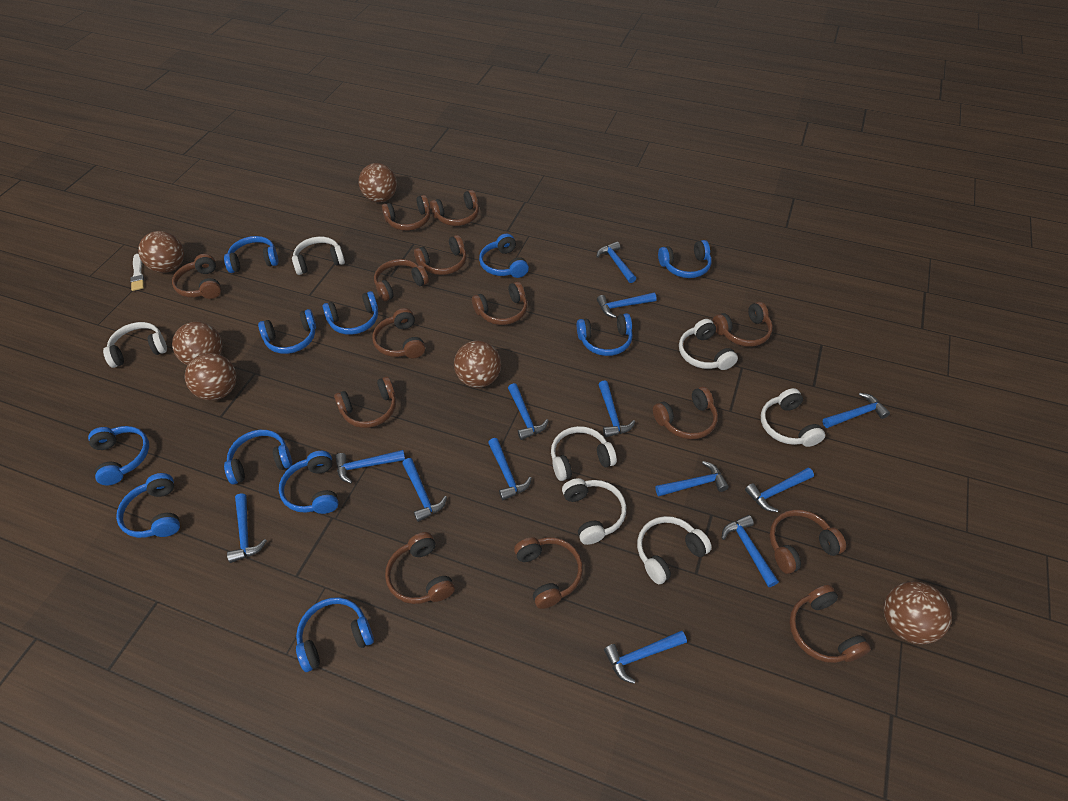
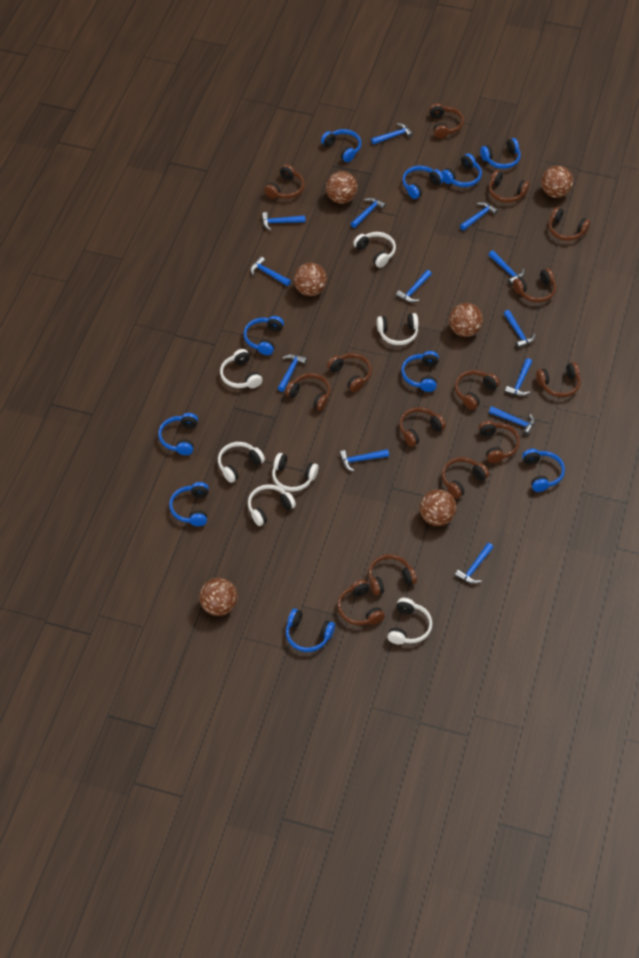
blue headphones: [88,426,149,485] [116,473,180,538] [224,236,278,273] [224,430,292,484] [258,309,316,354] [279,451,339,514] [296,597,374,672] [322,291,378,335] [479,234,529,278] [577,313,633,356] [658,240,712,278] = 11 -> [158,413,198,455] [169,482,209,526] [244,316,284,355] [286,609,335,652] [321,129,362,162] [401,351,439,392] [402,166,444,199] [441,153,482,187] [480,138,521,169] [522,449,565,492] = 10
white brush: [130,254,144,291] = 1 -> none = 0

